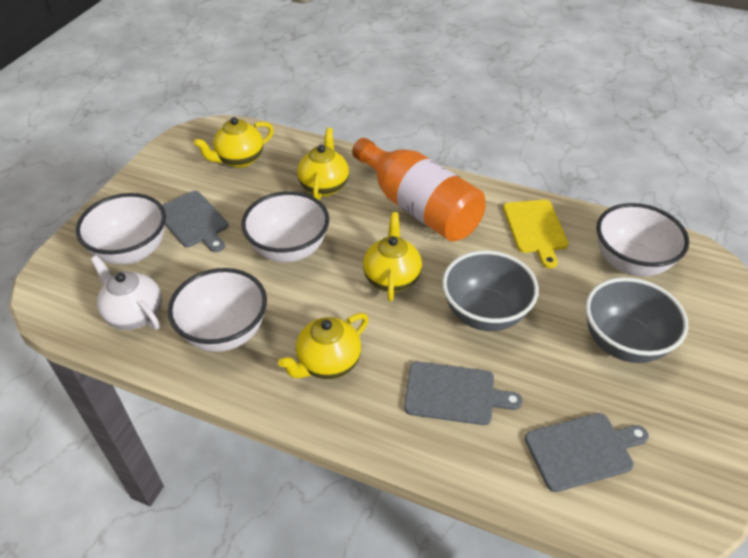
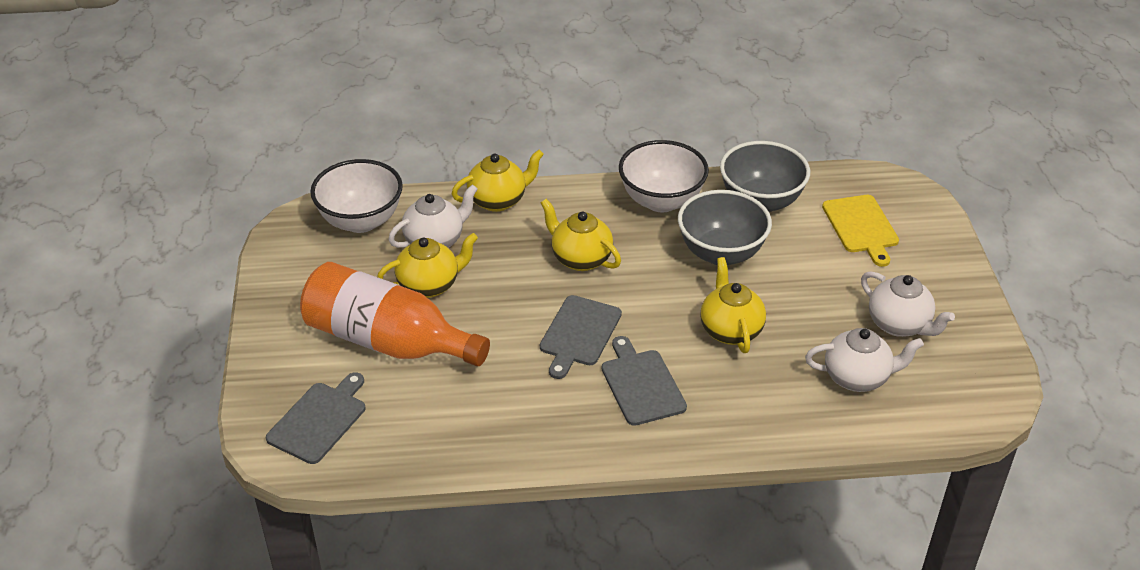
white bowl: [76,193,166,264] [168,268,267,352] [241,191,329,263] [597,203,689,276] = 4 -> [310,159,403,233] [619,140,709,212] = 2
white teapot: [91,255,162,330] = 1 -> [388,184,478,248] [805,328,924,392] [861,271,955,337] = 3

